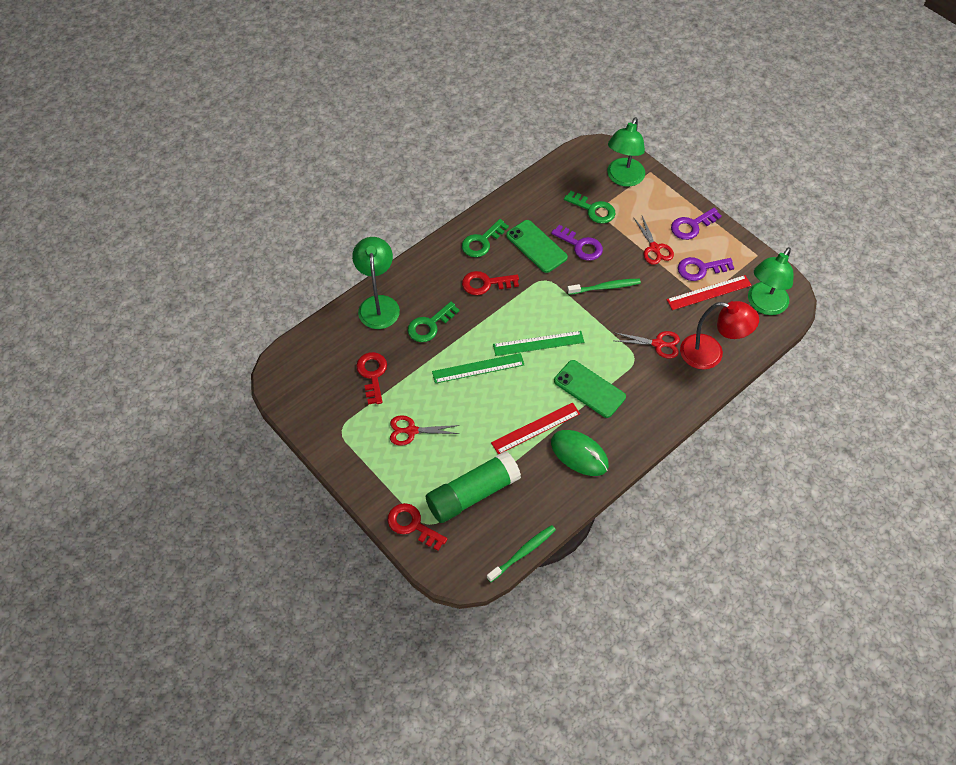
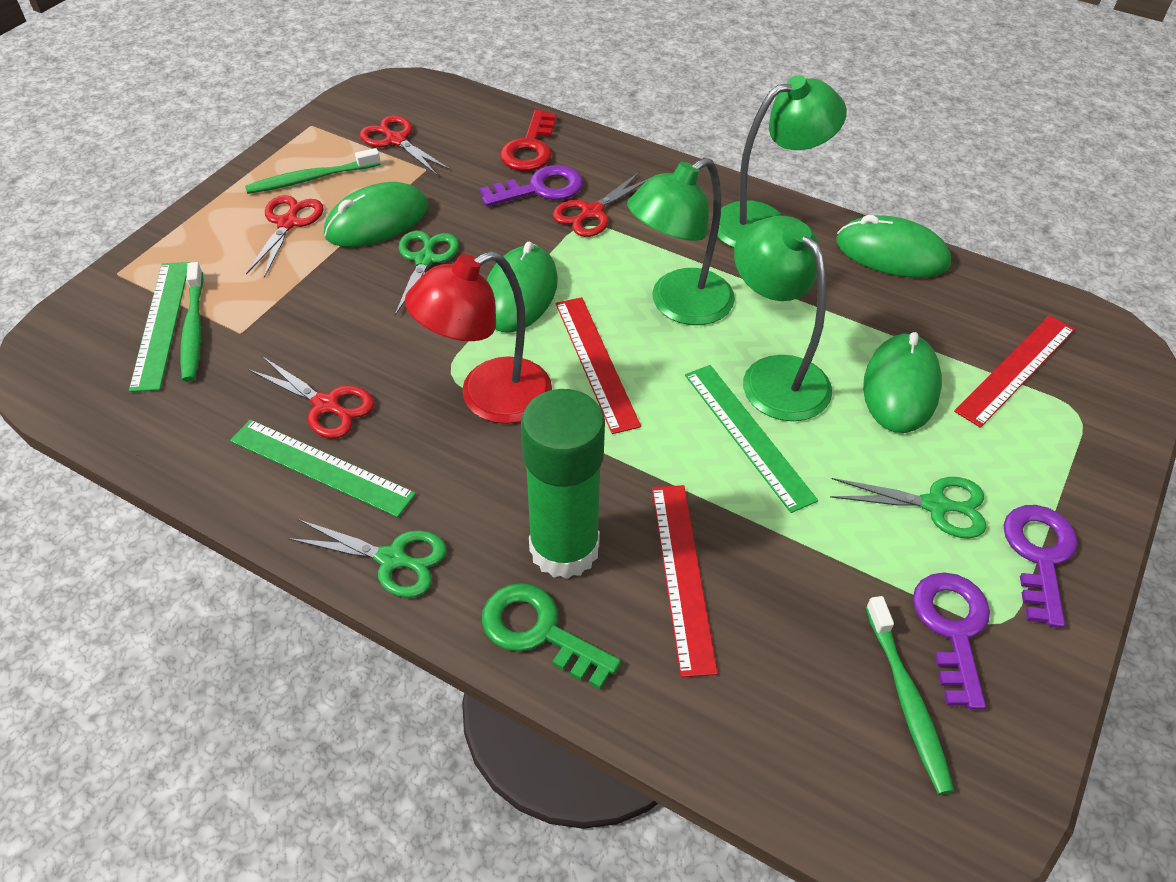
green key: [408,302,460,342] [462,219,509,257] [564,191,615,224] = 3 -> [482,583,621,690] = 1
green mouse: [551,430,609,476] = 1 -> [324,182,428,247] [487,242,558,333] [836,215,951,278] [863,332,942,433] = 4
green phone: [506,220,568,273] [554,360,626,418] = 2 -> none = 0
green ruler: [432,353,524,384] [493,331,584,356] = 2 -> [129,262,190,392] [230,419,416,517] [685,365,818,513] = 3
green scissors: none = 0 -> [288,519,446,598] [395,231,459,315] [830,477,986,538] = 3
green toothbrush: [487,525,556,582] [567,279,641,295] = 2 -> [180,262,204,382] [245,148,381,194] [866,596,954,795] = 3
red key: [356,352,387,405] [388,503,448,551] [462,271,519,295] = 3 -> [500,110,556,171] = 1
red ruler: [491,403,580,455] [666,275,752,310] = 2 -> [556,297,641,434] [652,485,718,677] [954,315,1075,428] = 3
red scissors: [390,415,459,446] [614,331,680,359] [633,216,674,265] = 3 -> [246,195,324,278] [248,356,375,439] [360,116,450,175] [553,172,650,237] = 4

